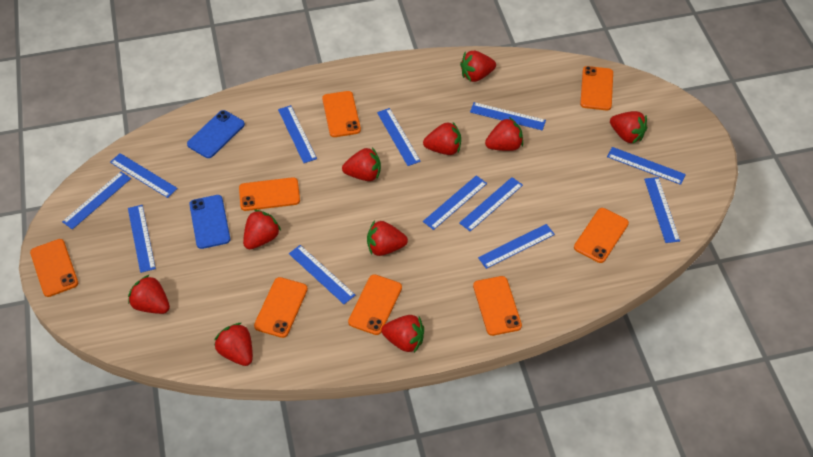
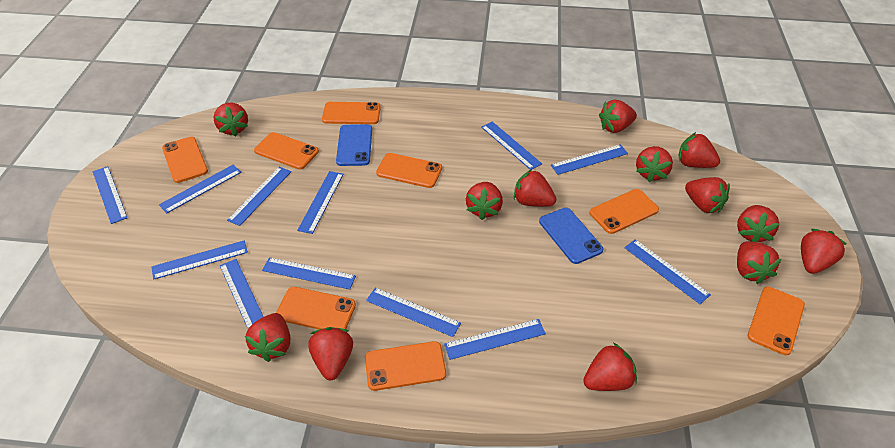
red strawberry: [128,274,170,314] [214,323,253,366] [243,210,281,250] [342,147,381,181] [367,221,408,256] [381,315,424,352] [423,122,461,155] [460,51,496,82] [485,117,523,151] [610,111,647,144] = 10 -> [214,103,248,136] [245,313,290,362] [308,327,353,380] [466,182,503,220] [514,169,556,207] [583,343,637,391] [599,100,637,133] [636,146,673,182] [679,132,720,168] [685,177,730,213] [737,205,780,242] [737,241,782,284] [801,229,846,274] = 13

